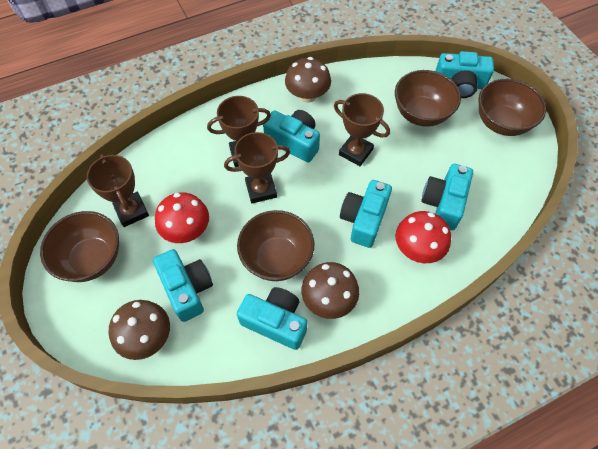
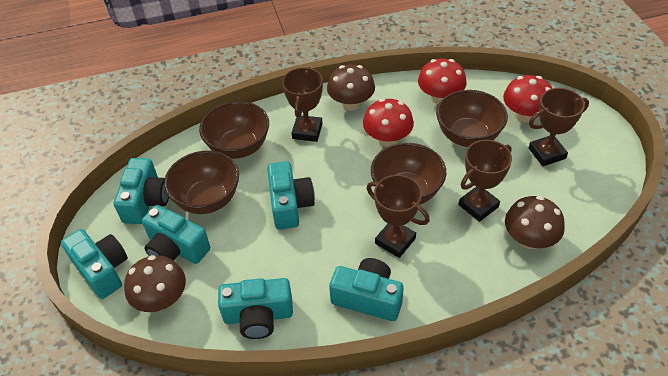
red mushroom: [155,192,209,243] [395,211,451,263] = 2 -> [363,98,414,147] [418,58,467,104] [503,75,552,122] = 3

